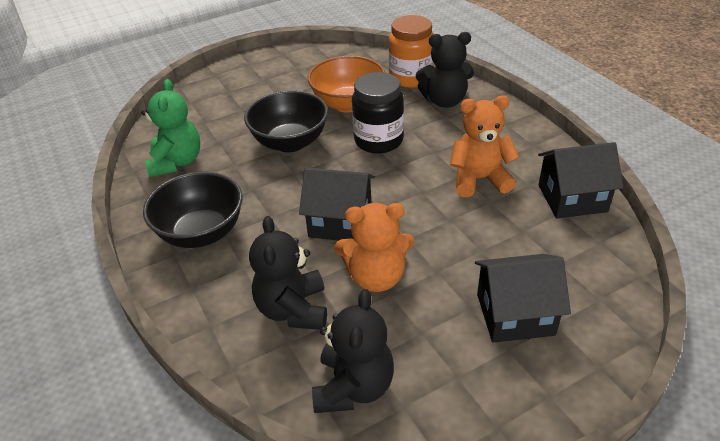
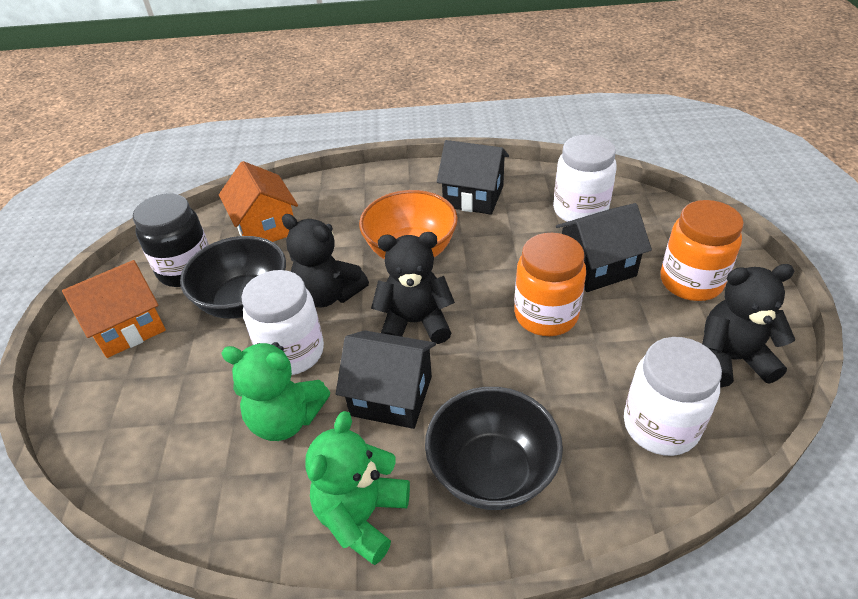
green teddy bear: [141,79,200,177] = 1 -> [221,342,330,441] [305,411,410,565] = 2
orange house: none = 0 -> [62,260,166,358] [219,161,298,242] = 2
orange jar: [389,15,434,88] = 1 -> [514,233,586,336] [660,200,744,301] = 2
orange teddy bear: [335,203,414,292] [450,96,519,197] = 2 -> none = 0
white jar: none = 0 -> [242,270,324,375] [553,135,617,222] [624,337,722,456] = 3

